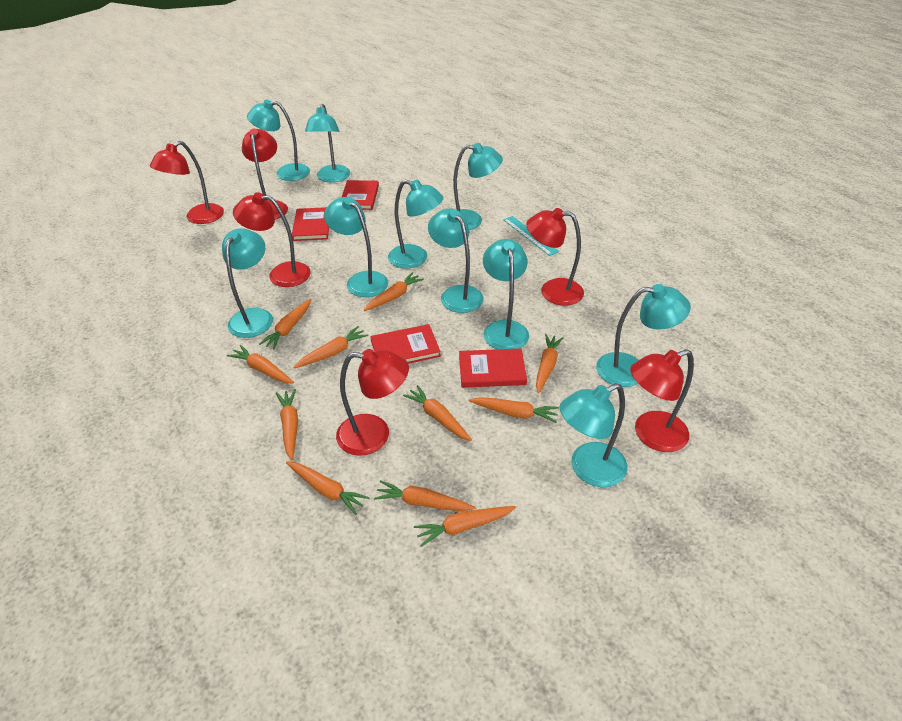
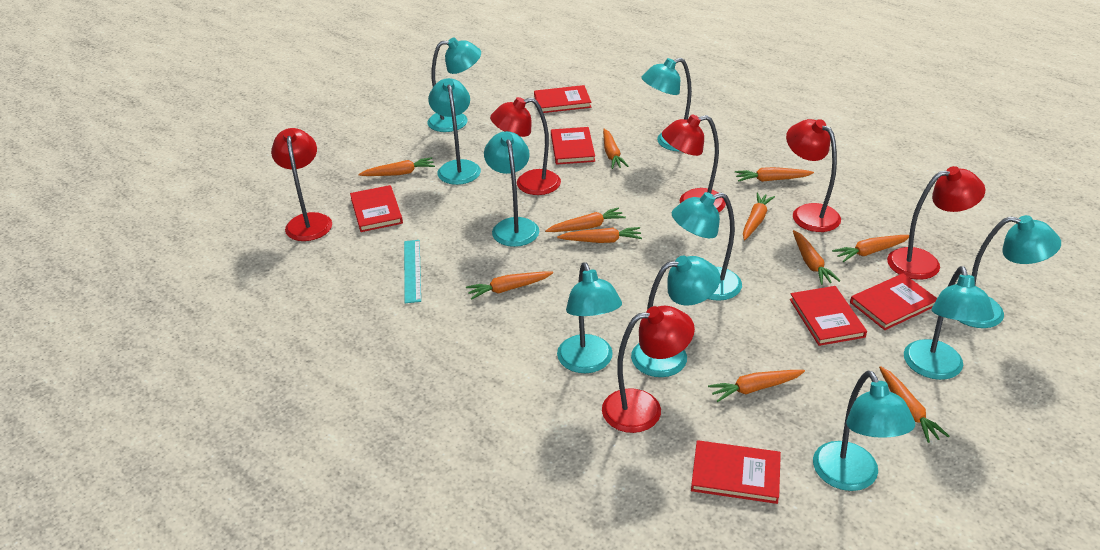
red book: [292,207,329,241] [342,180,379,210] [370,324,441,364] [459,349,527,388] = 4 -> [350,185,403,232] [534,85,591,113] [551,127,595,165] [691,440,781,504] [790,286,867,346] [850,273,937,330] = 6

